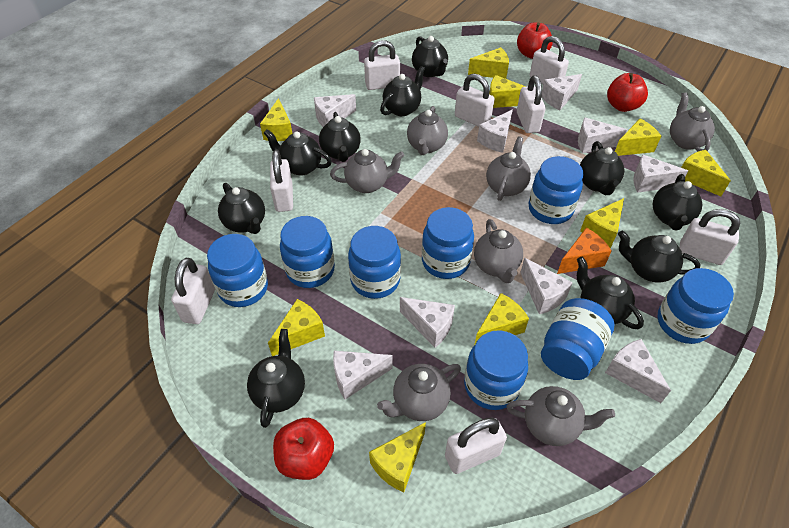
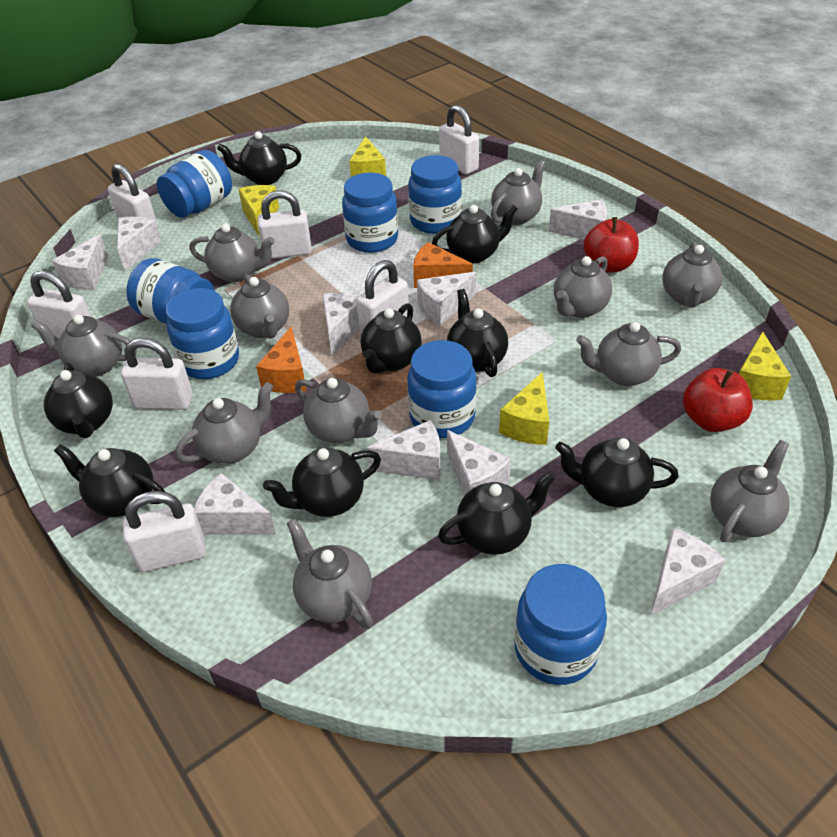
black teapot: [218,183,265,234] [247,329,305,428] [264,129,332,176] [319,112,361,162] [380,66,425,116] [412,36,448,77] [577,257,644,330] [580,141,624,195] [618,231,701,283] [653,174,703,231] = 10 -> [44,362,113,438] [54,444,165,517] [217,131,301,185] [263,447,381,517] [361,303,422,374] [432,204,518,264] [438,472,555,555] [447,289,508,377] [555,437,679,507] = 9
blue jar: [207,234,268,307] [280,216,335,288] [348,226,401,299] [422,207,474,279] [464,330,528,410] [529,156,583,224] [541,298,615,380] [657,268,734,344] = 8 -> [127,258,215,324] [157,150,232,218] [166,288,239,379] [342,173,398,253] [407,340,477,438] [408,155,462,234] [514,564,607,685] = 7
grey teapot: [330,149,405,193] [377,364,461,421] [407,106,448,155] [474,219,523,283] [486,136,531,201] [507,386,615,446] [670,92,715,152] = 7 -> [31,315,137,377] [175,382,273,464] [189,224,275,282] [230,274,289,339] [287,519,373,629] [295,378,382,443] [491,160,545,225] [554,256,612,318] [576,322,681,386] [662,242,722,308] [710,440,790,542] = 11
orange cheese: [557,228,611,274] = 1 -> [256,327,307,393] [413,242,473,288] = 2
red apple: [273,418,334,480] [517,22,553,59] [607,73,648,112] = 3 -> [584,217,639,273] [683,368,753,432] = 2
white padlock: [171,258,215,324] [270,150,293,212] [364,40,400,90] [445,418,507,474] [455,74,494,127] [517,75,546,133] [530,36,569,84] [679,209,740,265] = 8 -> [27,271,91,339] [108,164,158,227] [121,338,193,410] [123,491,206,572] [258,190,312,259] [356,260,409,334] [439,105,479,174] = 7
yellow cheese: [260,98,292,141] [268,299,325,356] [369,422,426,492] [468,47,509,79] [474,293,529,345] [489,75,526,108] [580,198,624,248] [615,119,661,156] [681,150,731,196] = 9 -> [238,185,279,236] [349,136,386,177] [499,372,549,445] [739,331,791,400] = 4

